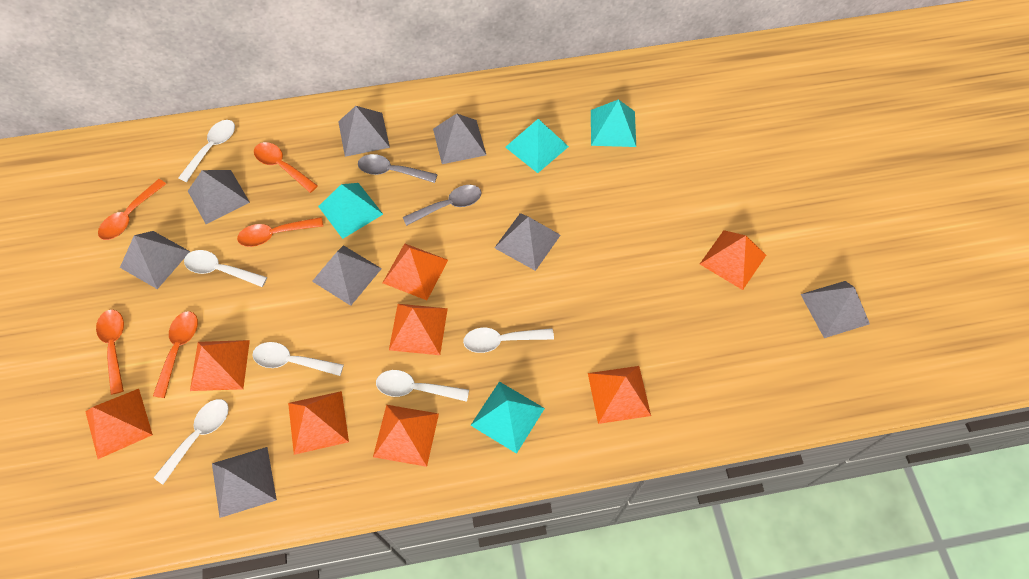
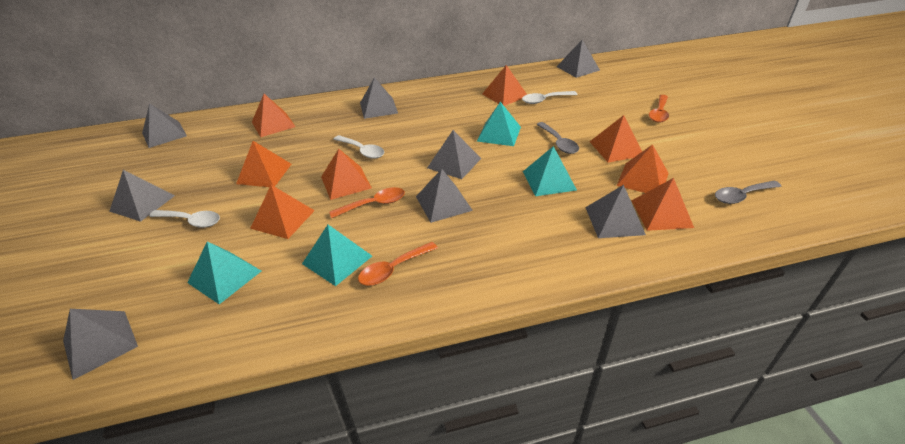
orange spoon: [96,310,124,395] [98,179,166,240] [153,311,198,398] [237,217,323,247] [254,142,318,193] = 5 -> [329,187,405,218] [358,242,438,286] [649,95,669,123] = 3
white spoon: [154,399,229,484] [178,120,235,182] [184,250,267,287] [252,342,344,376] [376,370,469,402] [463,328,554,353] = 6 -> [149,210,220,228] [333,135,384,159] [522,91,578,104] = 3

